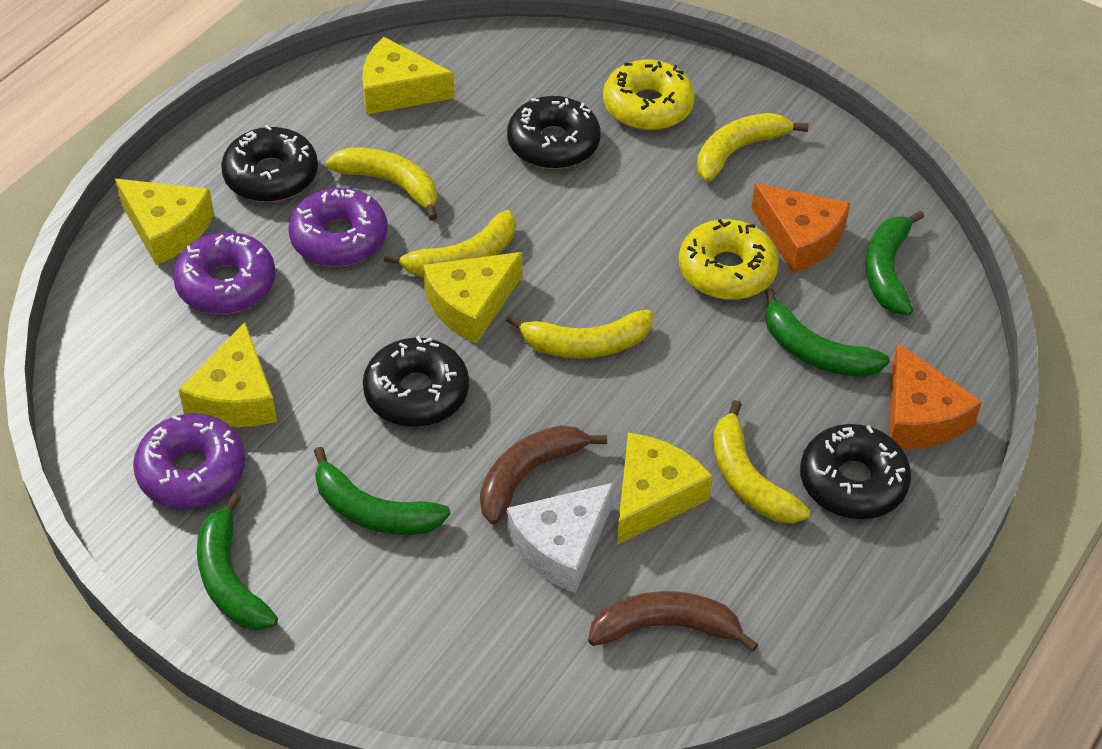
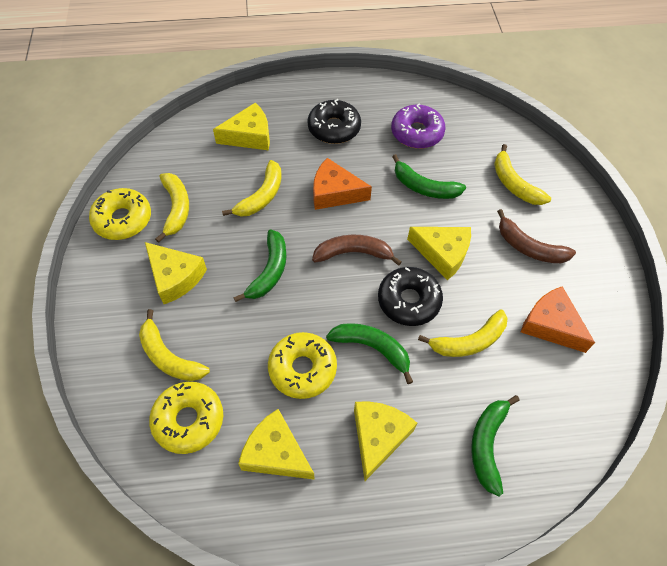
black donut: [221,125,318,202] [363,336,469,427] [507,96,600,169] [800,424,911,519] = 4 -> [307,99,361,144] [378,267,443,326] = 2
purple donut: [133,414,246,508] [173,232,276,314] [289,188,387,267] = 3 -> [391,103,446,149] = 1
white cheese: [507,483,614,593] = 1 -> none = 0
yellow donut: [603,60,695,131] [679,219,779,300] = 2 -> [89,188,151,240] [149,382,223,454] [268,332,337,399] = 3

